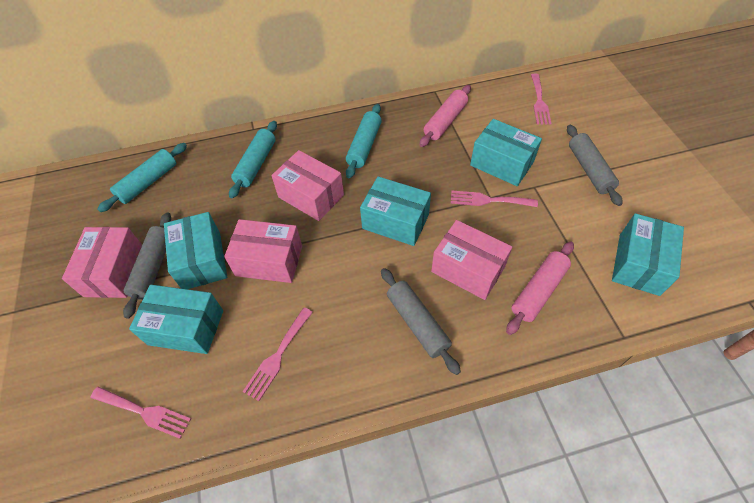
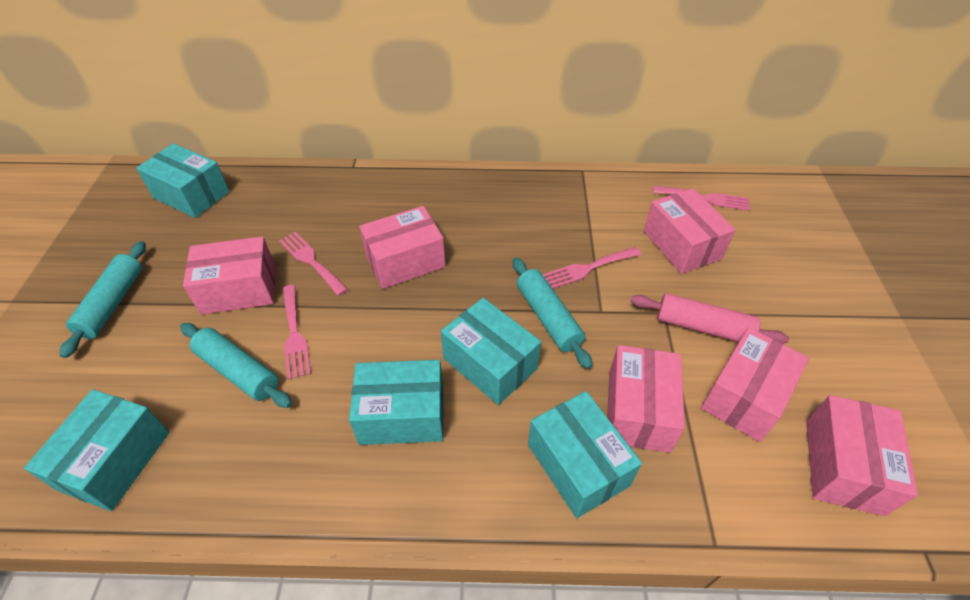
grey rolling pin: [123,212,171,319] [381,268,461,375] [567,125,622,206] = 3 -> none = 0
pink box: [62,227,142,298] [224,219,302,283] [271,150,344,221] [431,220,512,300] = 4 -> [183,236,276,315] [359,206,446,289] [607,345,685,453] [644,188,736,274] [701,327,809,442] [806,395,918,516] = 6
pink rolling pin: [420,85,471,147] [506,241,574,335] = 2 -> [631,293,789,344] = 1

